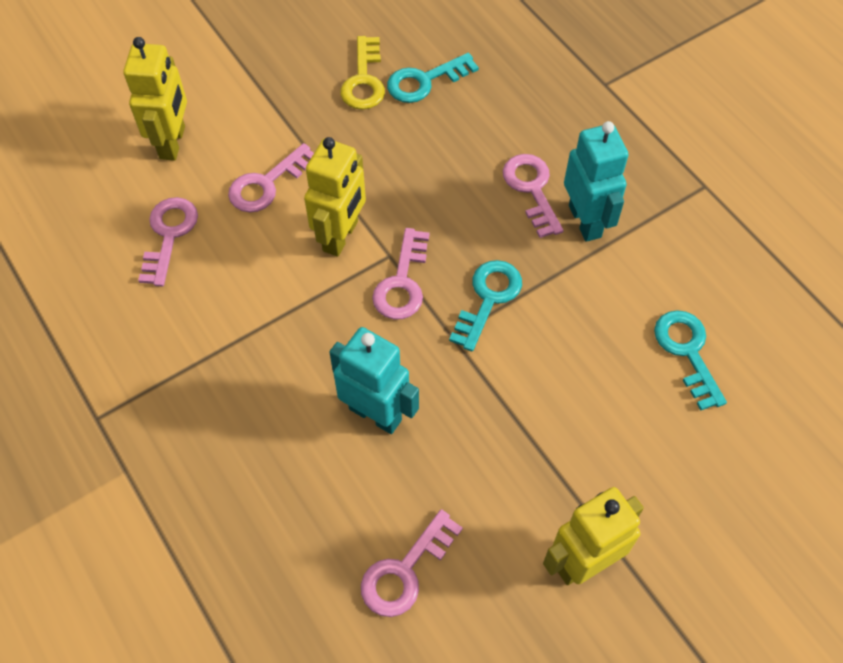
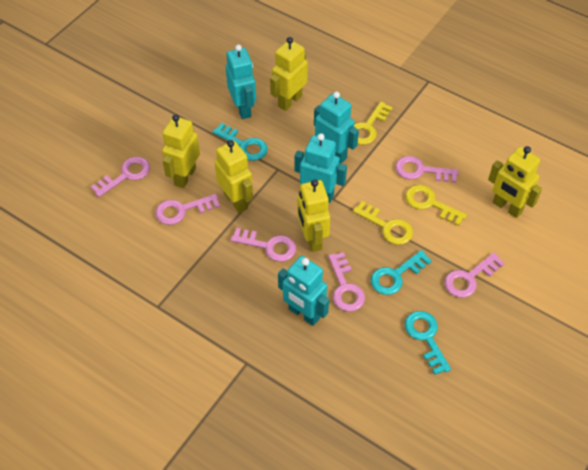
pink key: [138,197,198,286] [228,143,314,212] [361,509,463,617] [372,228,429,319] [503,154,564,238] = 5 -> [91,157,150,197] [155,194,220,225] [231,228,296,262] [328,252,365,312] [395,156,459,183] [445,253,505,298] = 6
turquoise robot: [329,327,419,434] [564,121,629,242] = 2 -> [226,44,256,119] [278,256,329,326] [295,133,347,203] [314,91,359,164] = 4
yellow key: [340,36,385,110] = 1 -> [353,201,413,245] [354,102,393,145] [405,185,467,226] = 3
yellow robot: [123,37,187,161] [304,137,366,257] [543,487,644,585] = 3 -> [162,114,200,188] [214,140,253,213] [270,37,308,111] [298,179,330,252] [488,146,542,218] = 5

